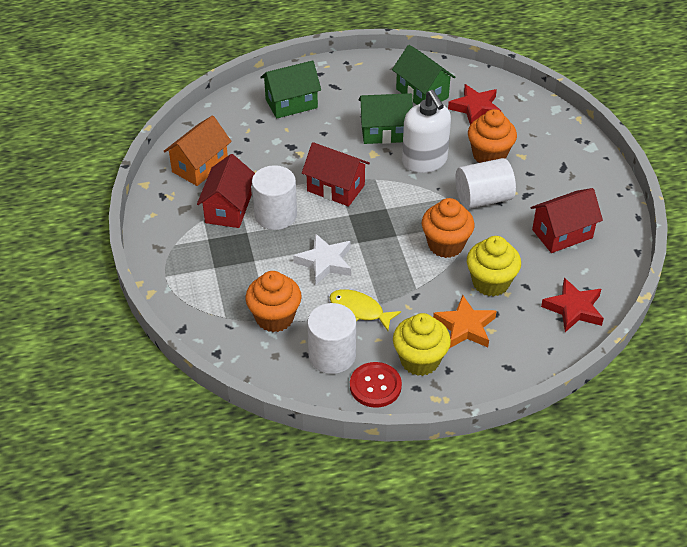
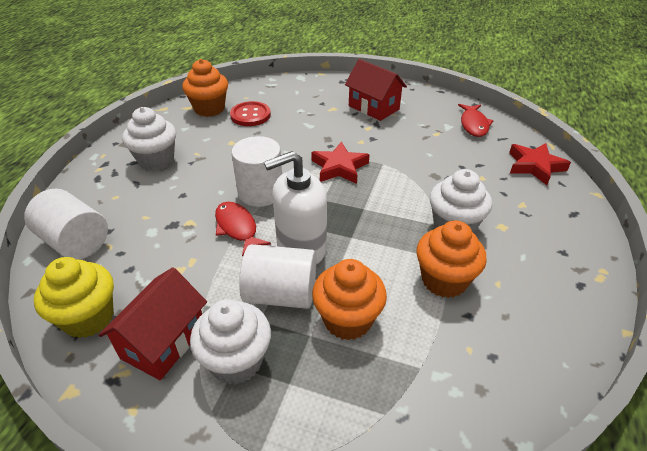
green house: [260,60,321,119] [359,93,413,144] [392,45,455,105] = 3 -> none = 0
orange house: [164,115,232,186] = 1 -> none = 0
orange star: [433,295,497,348] = 1 -> none = 0
red fish: none = 0 -> [215,202,271,257] [458,104,494,137] = 2
red house: [197,154,255,228] [302,142,370,207] [531,188,603,253] = 3 -> [98,267,207,380] [345,59,407,121] = 2
white cupcake: none = 0 -> [122,107,176,171] [190,299,271,385] [430,169,492,233] = 3
white star: [293,233,351,285] = 1 -> none = 0
yellow cupcake: [393,313,451,376] [467,236,521,297] = 2 -> [34,257,114,338] = 1
yellow fish: [329,289,401,331] = 1 -> none = 0

